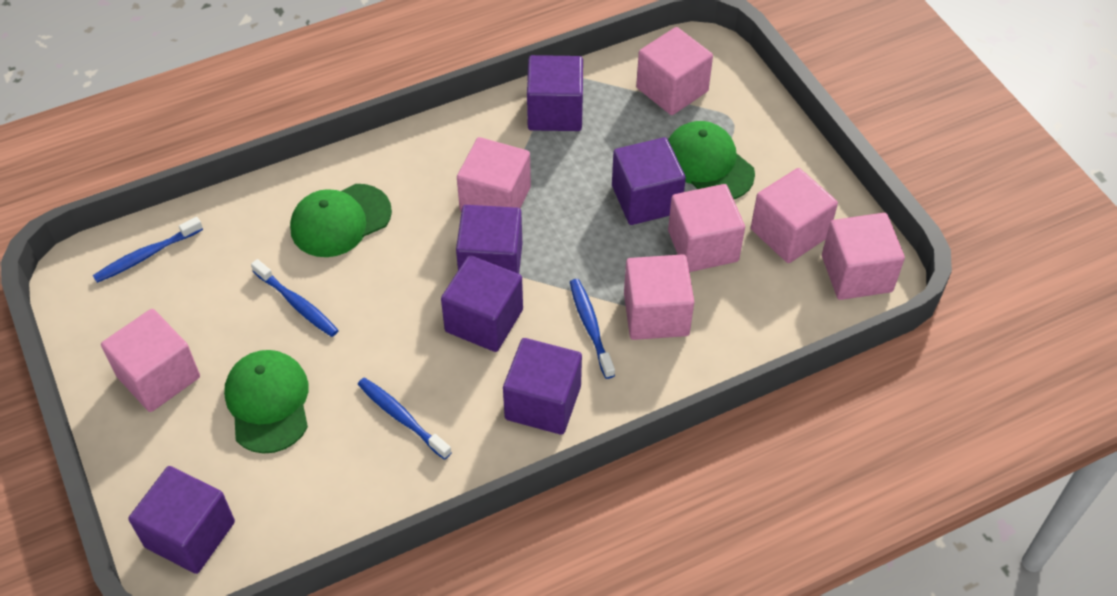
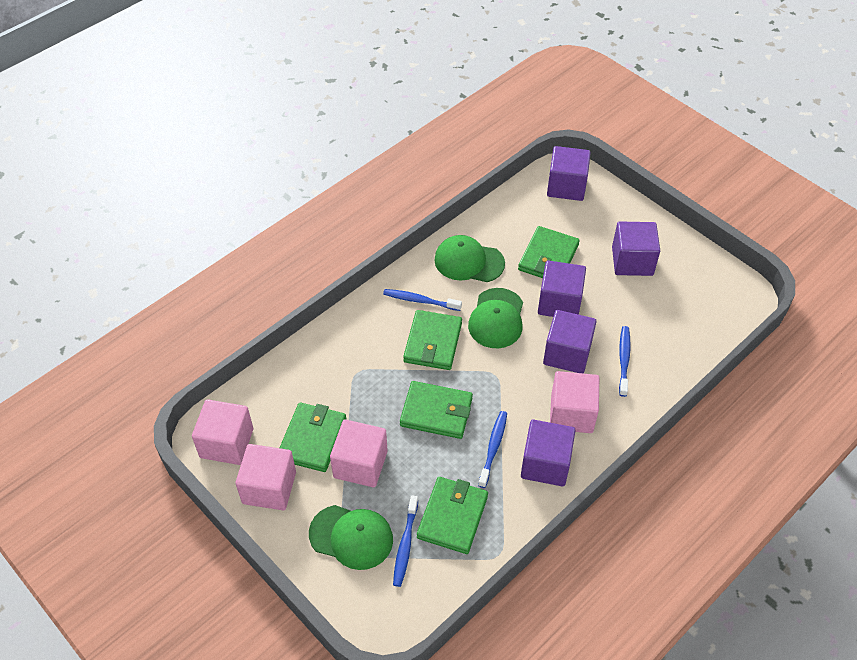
green wallet: none = 0 -> [280,402,346,472] [400,381,473,439] [403,310,462,370] [417,477,488,554] [518,226,580,278] = 5
pink cube: [101,309,200,412] [457,137,531,211] [624,254,694,340] [636,27,713,115] [668,184,745,272] [751,168,838,263] [822,213,905,300] = 7 -> [192,399,253,465] [235,444,296,510] [330,419,388,487] [550,371,599,433] = 4
purple cube: [128,466,235,574] [441,255,523,352] [456,205,522,274] [503,338,582,435] [527,55,583,131] [612,137,686,225] = 6 -> [521,419,576,487] [538,260,586,317] [543,310,597,373] [547,146,591,201] [612,222,660,276] = 5

